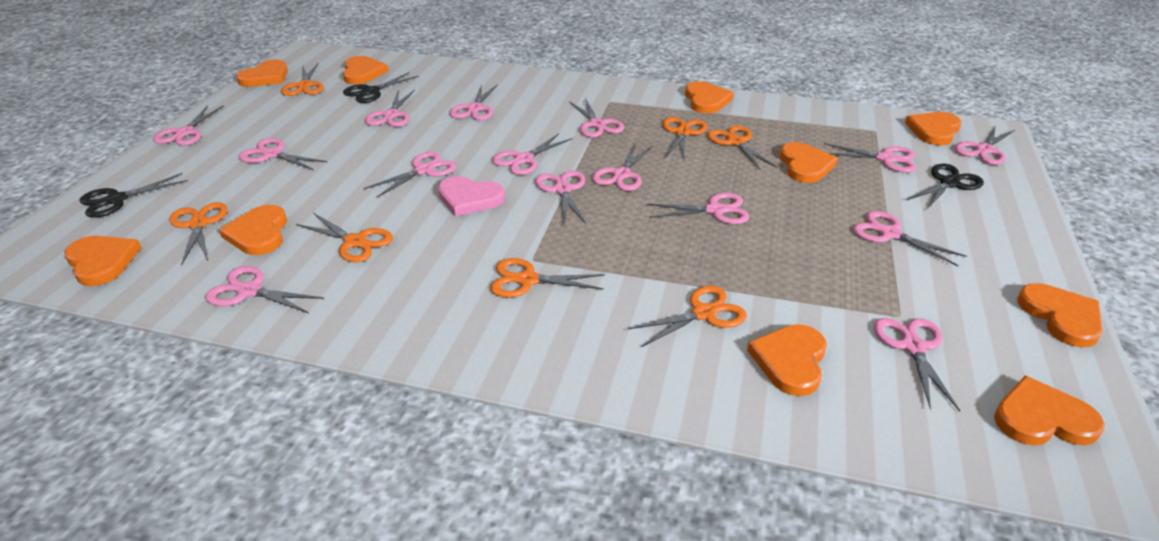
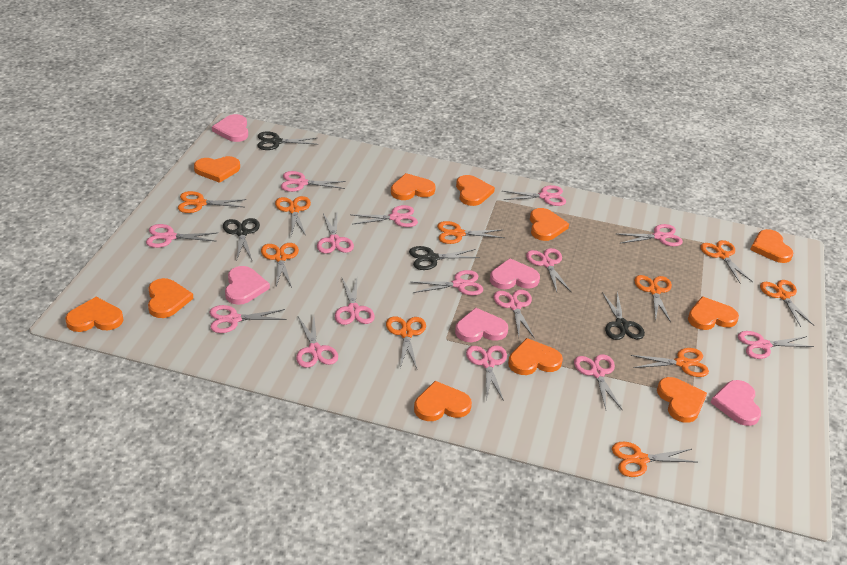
black scissors: [79,173,188,218] [343,72,419,103] [907,164,984,210] = 3 -> [223,218,260,260] [257,131,318,150] [409,246,480,270] [602,291,645,340] = 4
orange heart: [64,236,142,286] [219,205,287,255] [236,60,288,87] [343,56,389,84] [685,81,734,113] [747,324,827,396] [780,142,838,183] [905,112,961,145] [994,376,1105,446] [1017,283,1103,348] = 10 -> [65,297,123,332] [148,278,193,318] [194,156,240,183] [391,173,436,200] [414,381,472,421] [456,175,495,206] [508,338,563,375] [530,208,569,241] [657,377,707,423] [688,297,739,330] [750,229,793,263] = 11
orange scissors: [169,202,227,264] [281,63,324,96] [296,213,393,262] [490,258,605,298] [628,286,747,347] [662,117,707,160] [707,125,778,171] = 7 -> [178,191,246,213] [261,243,299,287] [275,196,311,236] [386,316,426,368] [437,221,504,244] [612,442,698,477] [630,348,709,377] [634,275,672,322] [700,240,753,283] [760,280,815,327] = 10
pink heart: [438,176,505,217] = 1 -> [212,114,248,142] [225,266,270,305] [455,308,508,342] [490,258,540,289] [710,380,761,426] = 5

